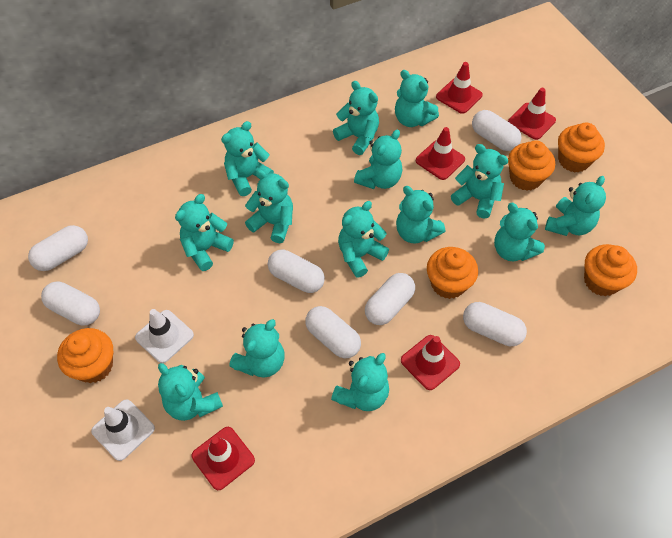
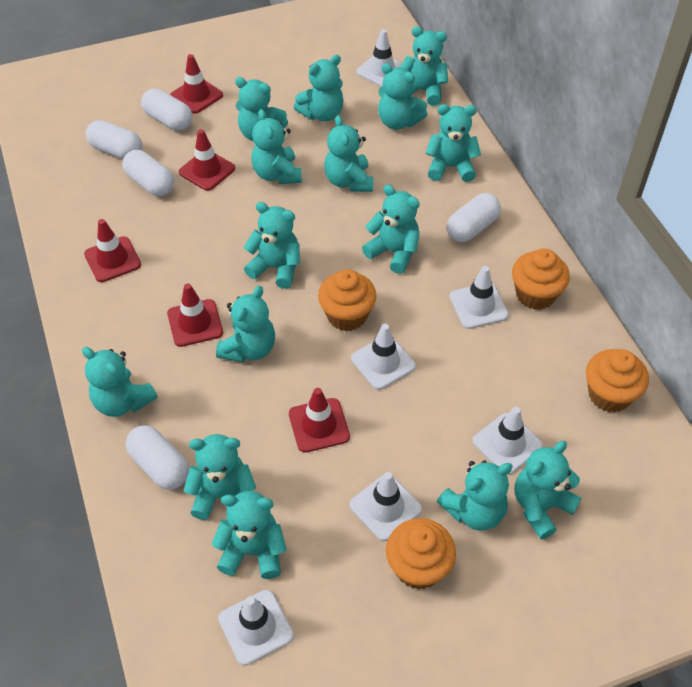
orange cupcake: [57,328,113,383] [427,247,478,299] [508,140,555,191] [558,122,605,173] [584,244,637,296] = 5 -> [318,269,377,331] [386,518,456,590] [512,248,570,310] [586,349,649,413] = 4
turquoise teddy bear: [158,363,223,421] [175,194,234,271] [221,121,274,196] [229,319,285,378] [245,170,293,243] [331,353,389,411] [333,81,379,155] [338,201,389,278] [354,129,402,189] [395,70,439,127] [396,186,445,243] [451,144,509,219] [494,203,545,261] [545,176,606,236] = 14 -> [82,347,158,417] [184,434,256,520] [212,491,286,579] [216,286,275,362] [235,77,288,141] [244,202,300,289] [251,109,302,184] [294,55,343,121] [324,115,373,192] [362,185,420,274] [378,63,427,130] [400,27,448,106] [426,104,481,182] [437,460,513,531] [515,441,581,539] = 15
white capsule: [28,225,88,271] [41,281,100,325] [268,250,325,293] [305,306,361,358] [365,273,415,325] [463,302,527,346] [472,110,522,151] = 7 -> [86,120,142,159] [122,150,174,196] [125,425,189,490] [141,88,192,131] [447,193,501,242] = 5
white traffic cone: [91,399,155,461] [135,309,194,363] = 2 -> [218,590,294,666] [349,472,422,541] [351,324,416,390] [356,29,402,87] [450,266,509,329] [473,407,543,475] = 6

